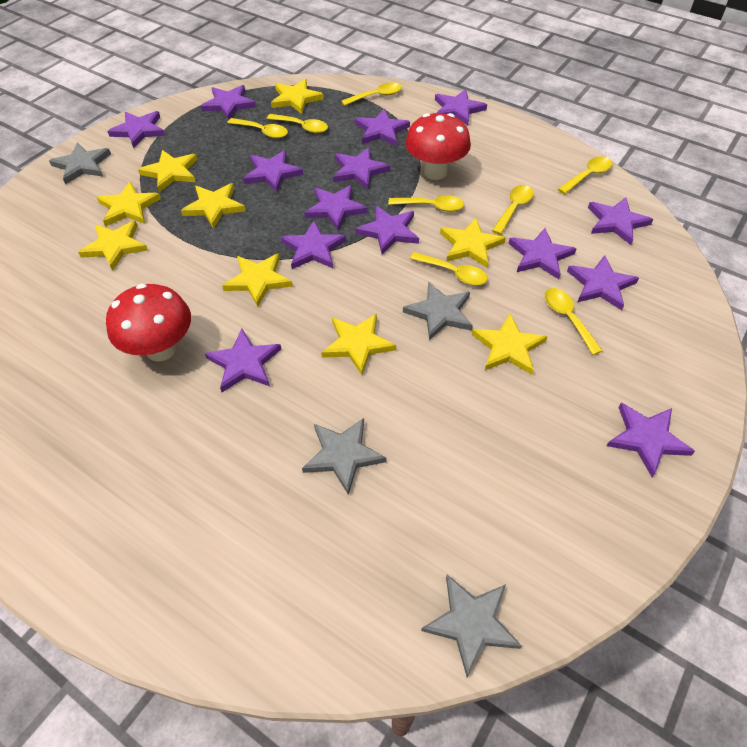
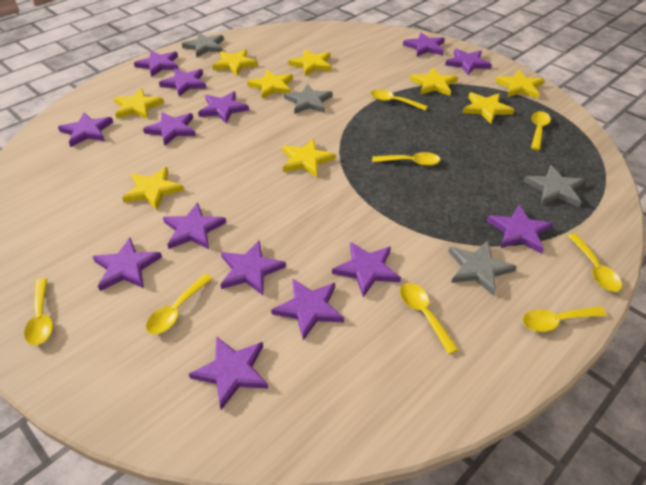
red mushroom: [106,283,191,362] [405,113,471,180] = 2 -> none = 0

